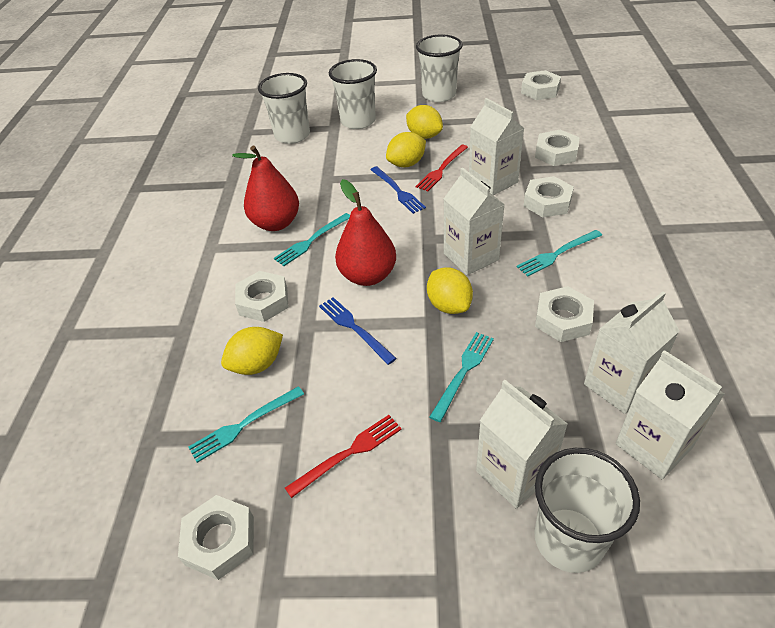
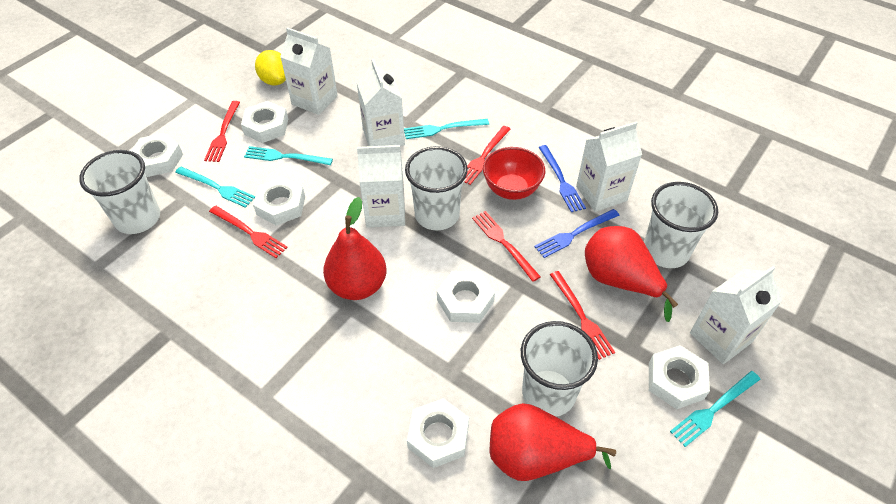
red bowl: none = 0 -> [483,147,545,200] = 1
red fork: [285,415,402,498] [416,145,468,191] = 2 -> [204,101,240,162] [209,205,288,258] [465,126,511,185] [472,211,541,282] [550,271,615,360] = 5
red pear: [232,146,299,231] [335,179,396,286] = 2 -> [323,197,386,300] [490,403,616,481] [585,226,678,322] = 3
yellow lemon: [221,327,283,375] [386,132,426,167] [406,105,443,139] [427,267,473,314] = 4 -> [255,50,286,85] = 1

